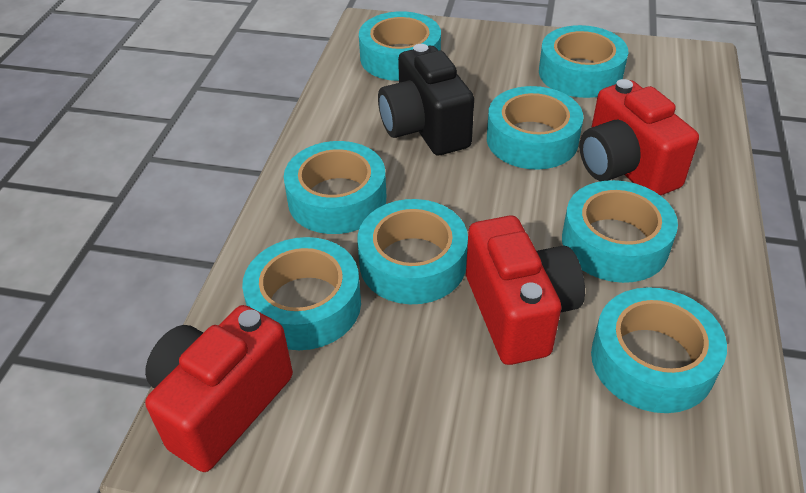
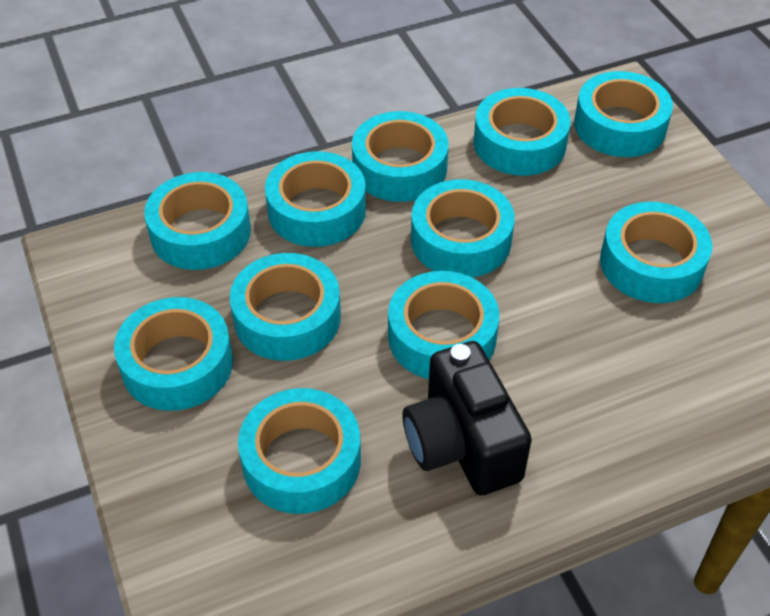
red camera: [145,305,293,472] [466,216,585,365] [580,79,699,196] = 3 -> none = 0
turquoise tape: [242,237,361,350] [284,141,386,234] [357,199,468,304] [359,11,441,81] [487,86,583,170] [539,25,628,98] [562,180,678,283] [591,287,727,413] = 8 -> [114,297,233,411] [144,172,251,270] [230,253,341,361] [238,388,361,514] [265,151,366,247] [352,111,449,202] [388,271,499,379] [411,179,515,278] [473,88,571,176] [574,71,673,157] [600,202,712,303] = 11

